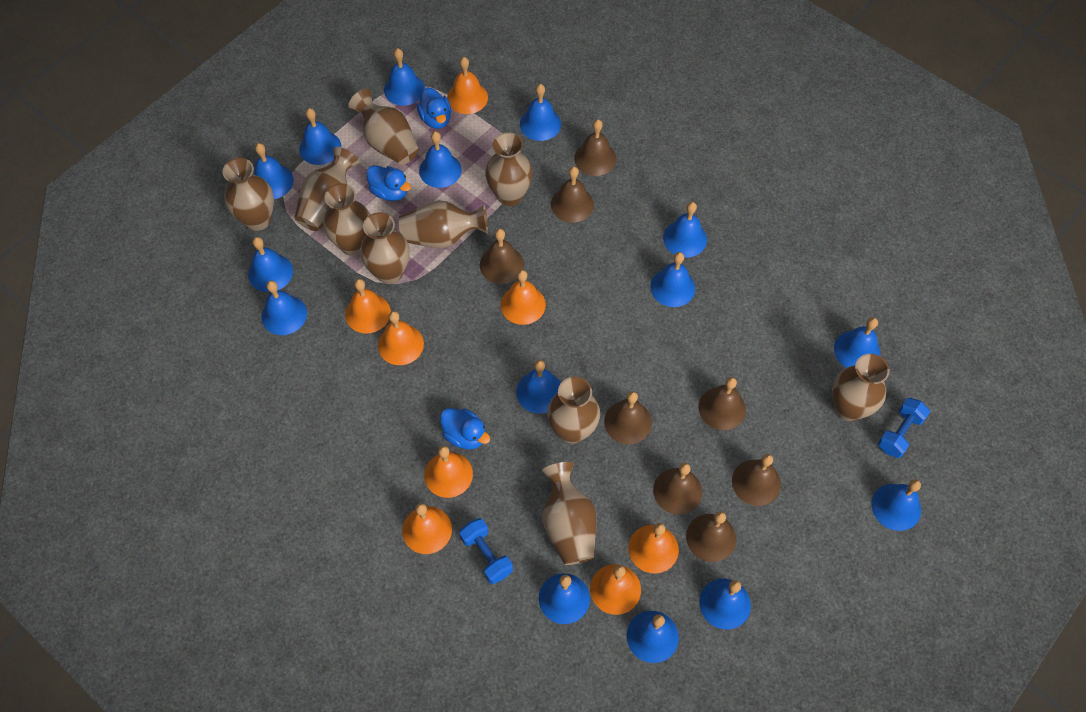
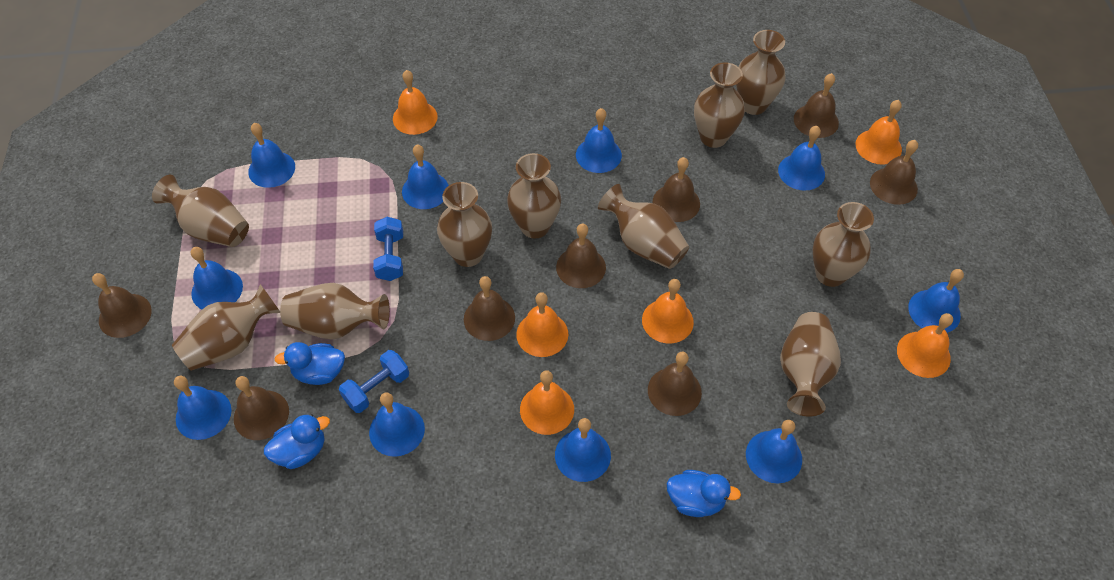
blue bell: [248,237,293,292] [254,143,294,199] [261,280,307,335] [299,108,341,165] [384,48,425,106] [419,131,462,188] [516,360,561,414] [520,84,561,141] [539,573,590,624] [627,611,679,663] [650,252,695,307] [663,202,707,258] [699,579,751,630] [834,317,880,368] [871,479,921,531] = 15 -> [174,376,232,440] [191,247,243,309] [248,123,295,188] [369,392,425,457] [402,145,449,209] [555,418,611,482] [576,108,622,173] [746,420,802,484] [778,126,825,191] [908,269,964,333] = 10
orange bell: [345,279,391,334] [378,311,424,365] [402,503,452,554] [424,446,473,498] [447,57,488,114] [501,270,546,325] [590,564,641,615] [629,523,679,574] = 8 -> [393,70,438,135] [516,292,568,357] [520,370,574,435] [642,279,694,343] [855,100,902,165] [897,313,953,378] = 6

